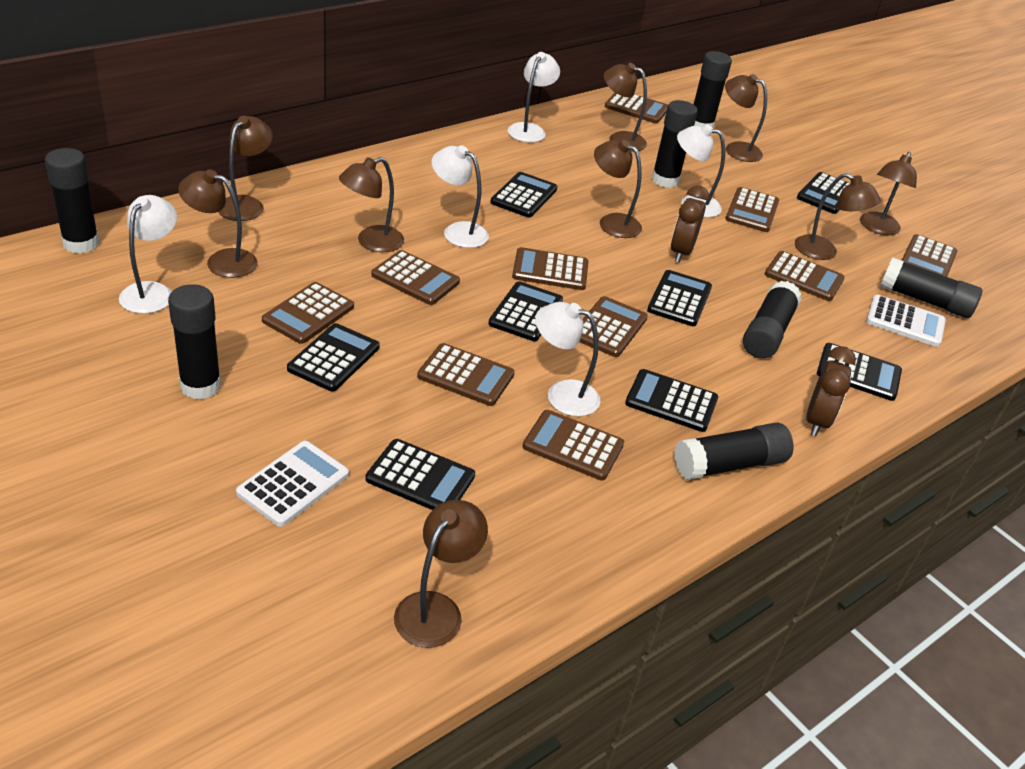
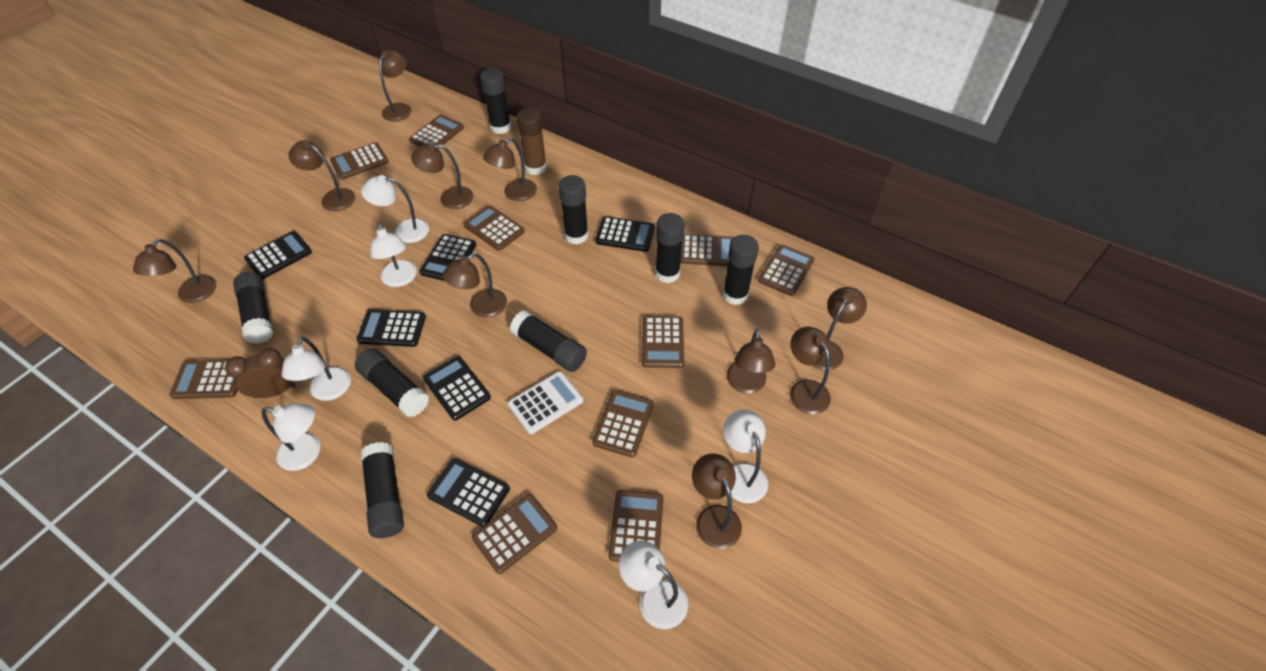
black calculator: [287,323,380,391] [366,439,475,510] [488,281,563,341] [490,172,557,218] [625,369,718,432] [647,270,712,326] [797,172,851,214] [817,343,902,401] = 8 -> [244,231,312,279] [357,309,426,347] [419,234,476,281] [423,356,491,421] [427,458,510,527] [595,216,655,252] = 6
black glue stick: [45,148,99,254] [168,284,221,399] [651,100,698,188] [674,423,793,480] [694,51,732,128] [743,280,801,359] [880,257,982,318] = 7 -> [233,272,273,344] [355,348,429,417] [360,442,404,538] [480,68,511,134] [510,310,587,372] [559,175,589,245] [655,213,685,283] [723,235,759,305] = 8
brown clock: [671,185,709,263] [806,346,856,436] = 2 -> [225,348,296,398] = 1
brown glue stick: none = 0 -> [517,108,547,175] = 1
brown lamp: [178,169,257,278] [218,116,273,221] [339,157,404,252] [394,500,488,648] [594,140,642,238] [604,63,647,152] [725,74,767,162] [795,173,881,260] [860,152,917,235] = 9 -> [133,238,216,303] [288,141,355,211] [379,50,411,122] [411,143,473,209] [442,253,507,318] [483,137,537,201] [692,453,742,549] [727,329,775,394] [790,327,831,414] [812,287,867,370] = 10
white calculator: [236,441,349,527] [866,295,946,347] = 2 -> [508,371,583,434] = 1
white lamp: [119,195,177,314] [432,145,489,248] [508,52,560,142] [535,302,600,417] [677,124,725,218] = 5 -> [262,403,320,471] [282,336,351,401] [361,175,429,243] [370,223,417,287] [619,540,688,629] [723,410,768,503] = 6

